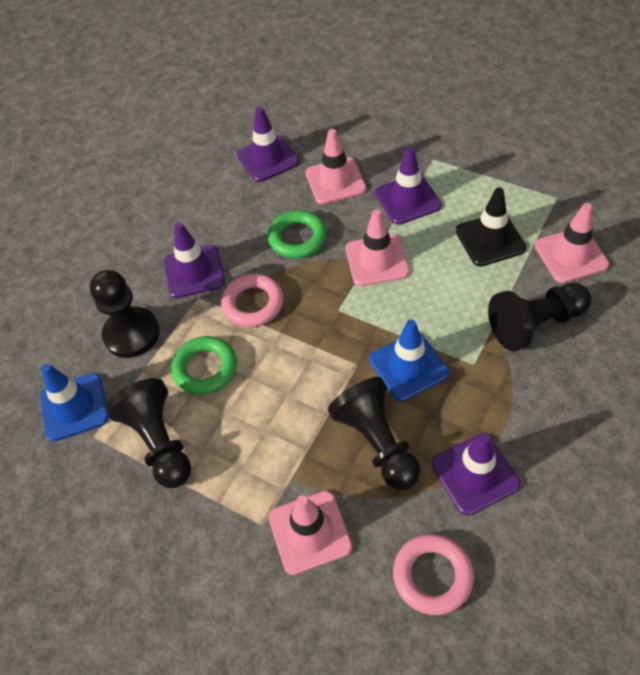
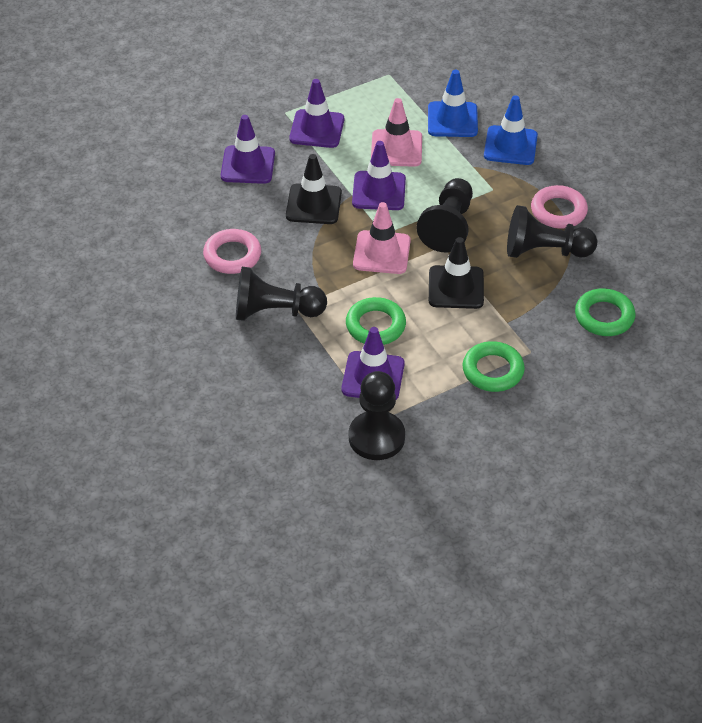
black traffic cone: [456,187,527,267] = 1 -> [286,154,342,224] [429,237,484,309] = 2
green ring: [171,336,237,395] [268,210,327,259] = 2 -> [346,297,406,345] [463,341,525,392] [575,288,636,336] = 3
pink traffic cone: [268,491,352,575] [305,129,366,204] [346,209,410,286] [535,203,609,283] = 4 -> [353,202,411,274] [371,98,422,167] = 2

